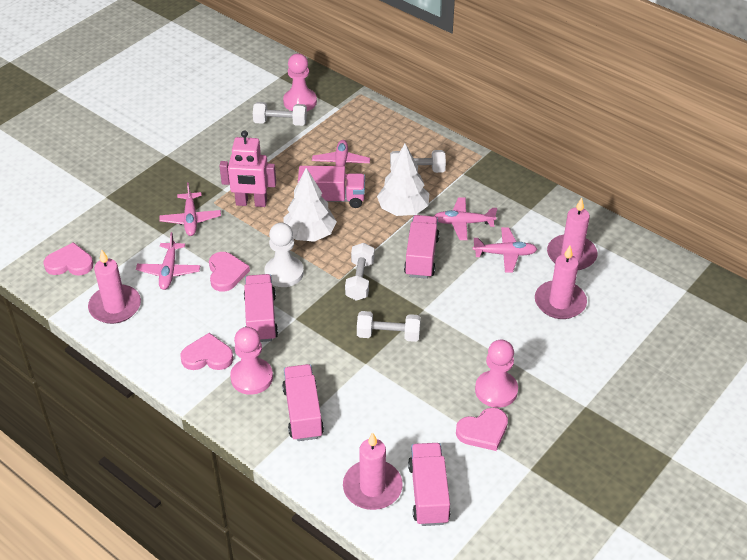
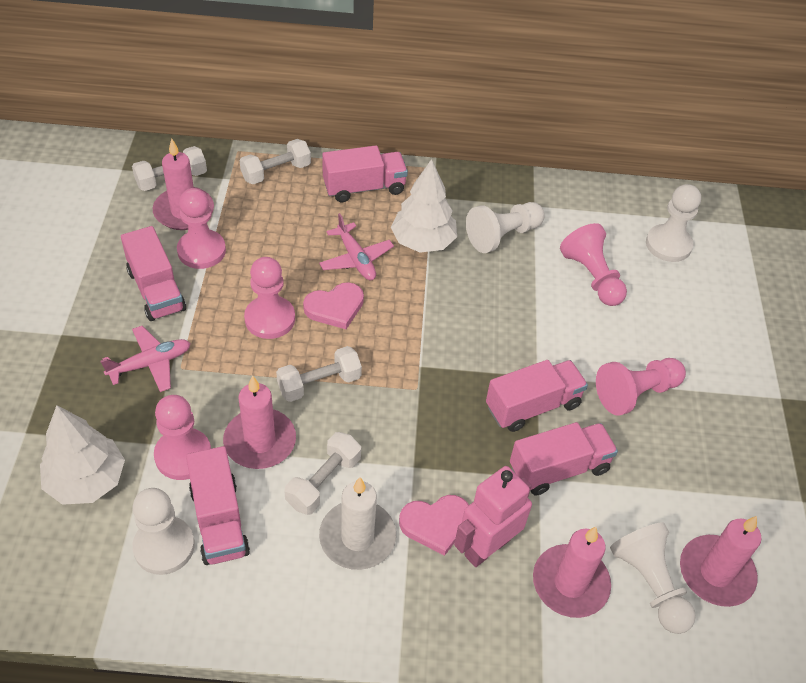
pink heart: [44,242,93,276] [180,333,233,370] [209,252,250,292] [456,407,508,451] = 4 -> [303,282,364,329] [399,495,469,556] = 2
pink pawn: [230,327,273,395] [283,53,317,111] [475,340,518,408] = 3 -> [154,395,211,480] [177,188,226,269] [244,257,295,339] [560,223,627,306] [596,358,686,416] = 5
pink plane: [136,232,200,290] [159,182,221,236] [312,140,370,179] [434,197,497,240] [473,227,537,273] = 5 -> [100,326,191,392] [319,213,394,280] = 2
white candle: none = 0 -> [319,477,396,570] = 1
white pawn: [265,223,304,287] = 1 -> [132,488,195,575] [466,202,545,253] [610,522,696,634] [646,184,701,262] = 4

